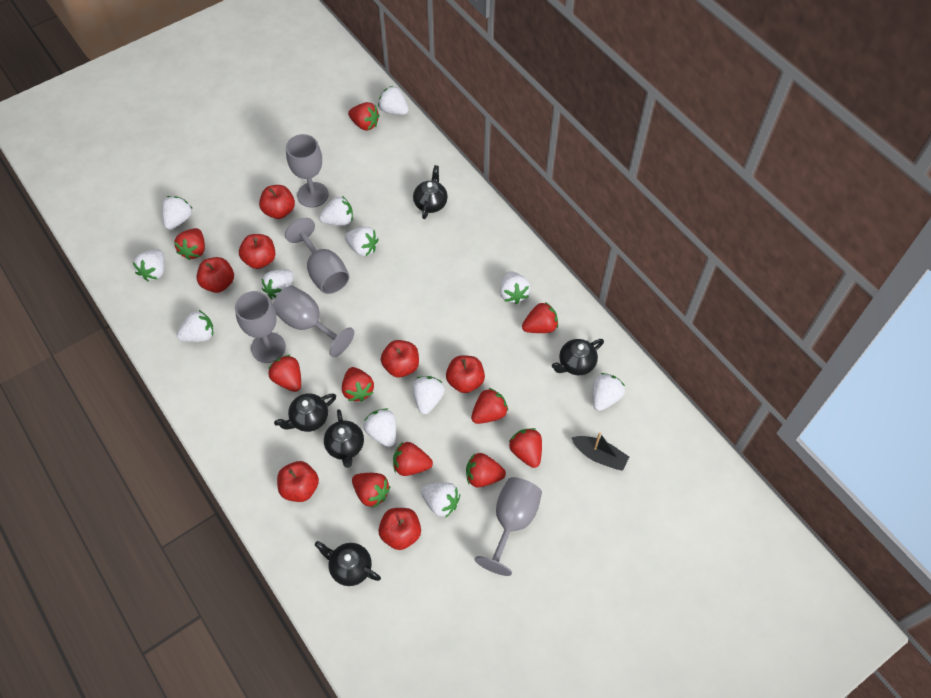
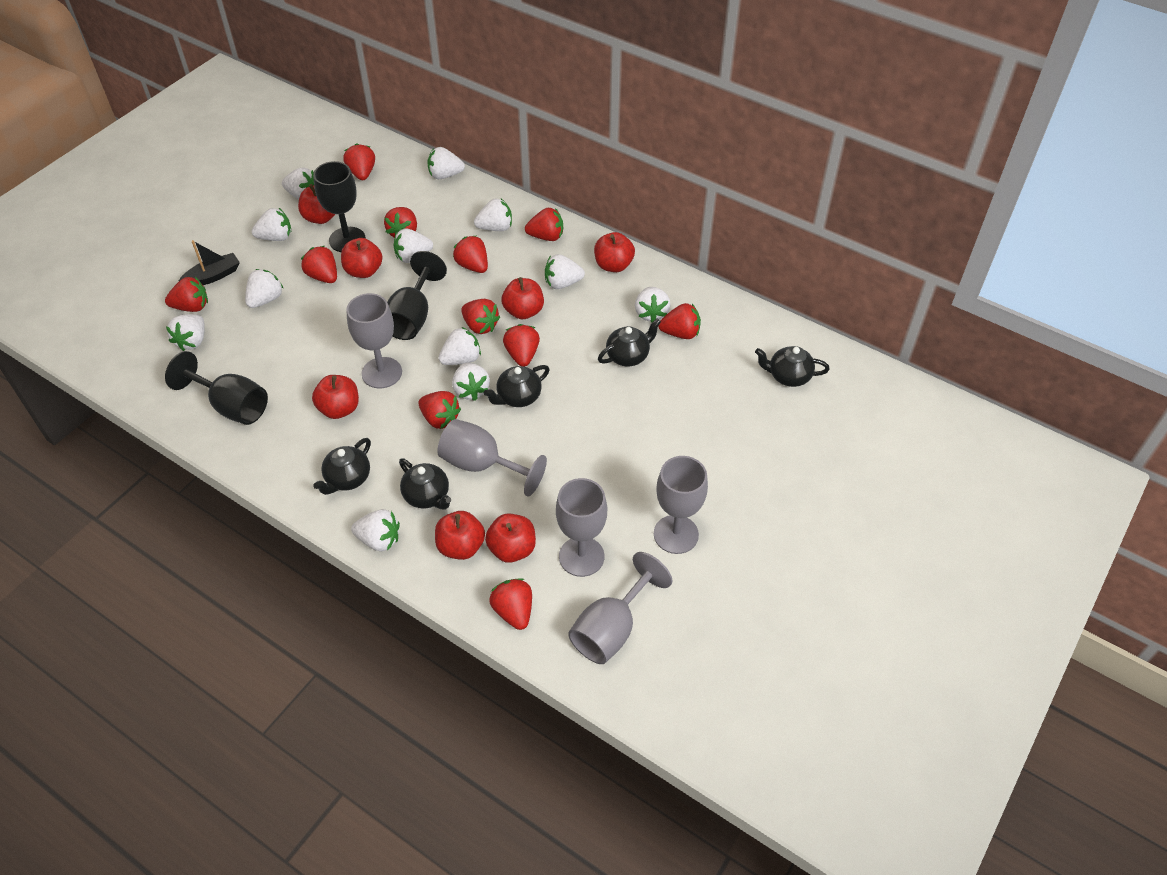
black goblet: none = 0 -> [165,351,268,425] [313,161,366,252] [387,251,447,340] = 3
red strawberry: [174,228,205,260] [268,355,301,392] [342,367,374,402] [348,102,380,131] [352,473,390,508] [393,442,433,476] [466,453,506,487] [471,388,508,424] [509,428,542,468] [522,302,558,333] = 10 -> [165,277,208,312] [301,246,337,283] [343,143,375,180] [384,207,417,238] [419,391,461,429] [453,235,488,273] [461,299,500,334] [489,578,532,630] [503,324,540,367] [525,208,563,241] [658,303,701,339] = 11

